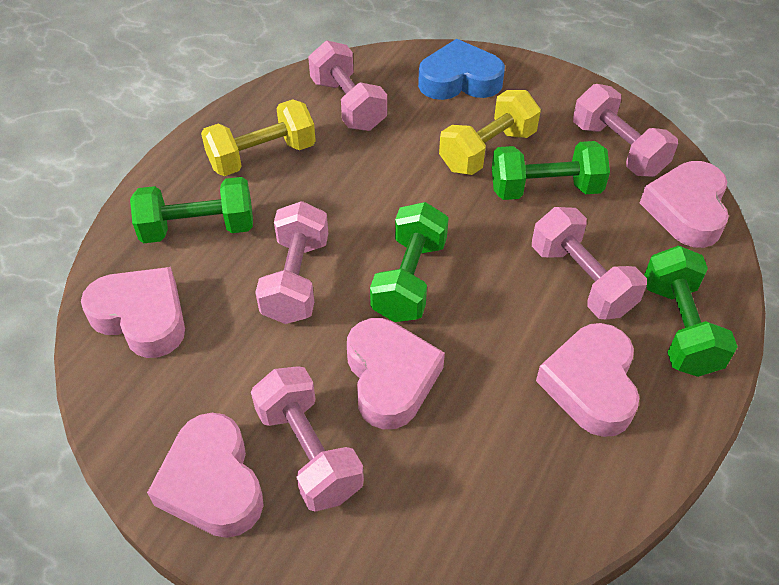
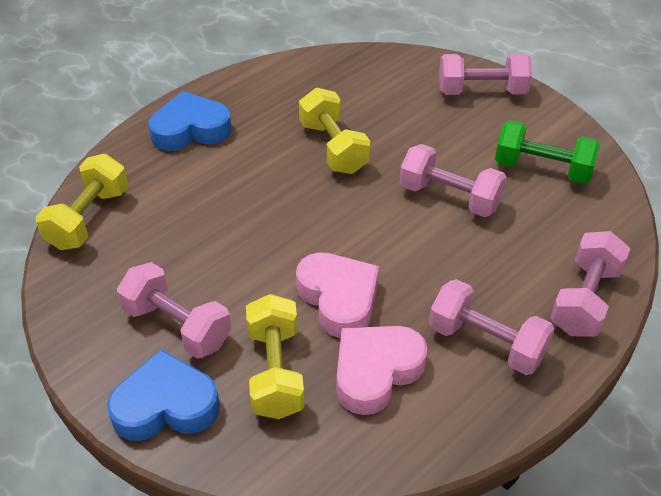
blue heart: [418,39,505,100] = 1 -> [107,350,220,441] [148,91,232,151] = 2
green dumbbell: [130,177,253,243] [370,202,449,322] [492,141,610,200] [644,246,738,377] = 4 -> [495,120,600,184] = 1
pink heart: [81,267,185,358] [147,413,264,538] [347,318,445,429] [536,323,639,437] [640,161,729,248] = 5 -> [296,252,379,338] [337,326,428,415] = 2
yellow dumbbell: [201,99,316,176] [439,90,541,175] = 2 -> [35,154,128,250] [246,294,305,419] [299,88,371,174] = 3

